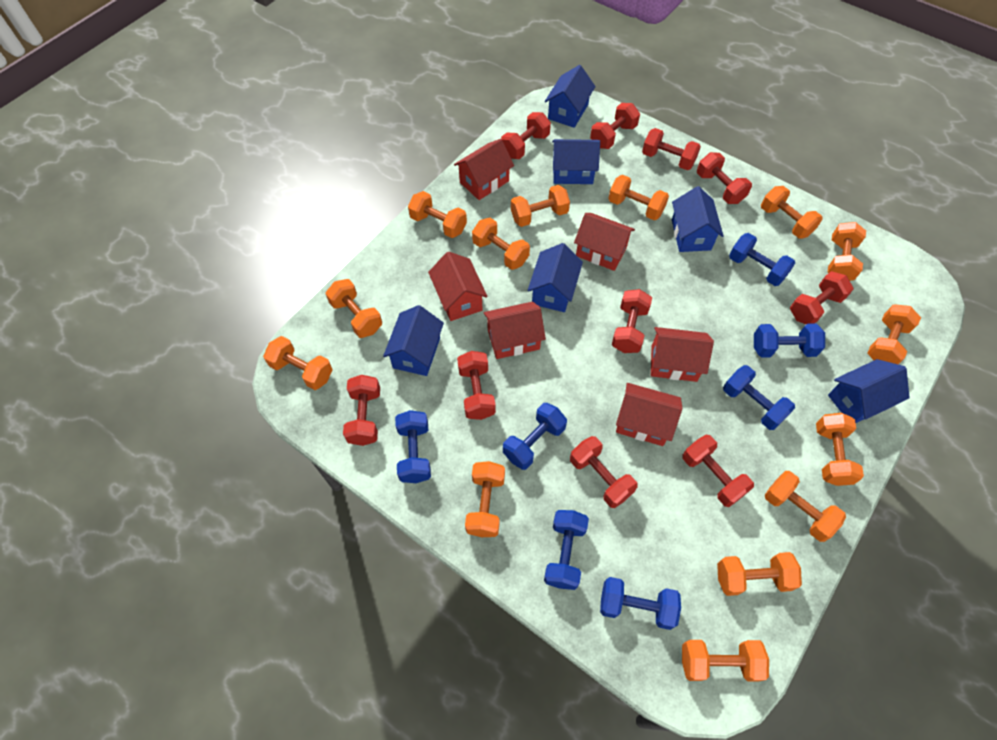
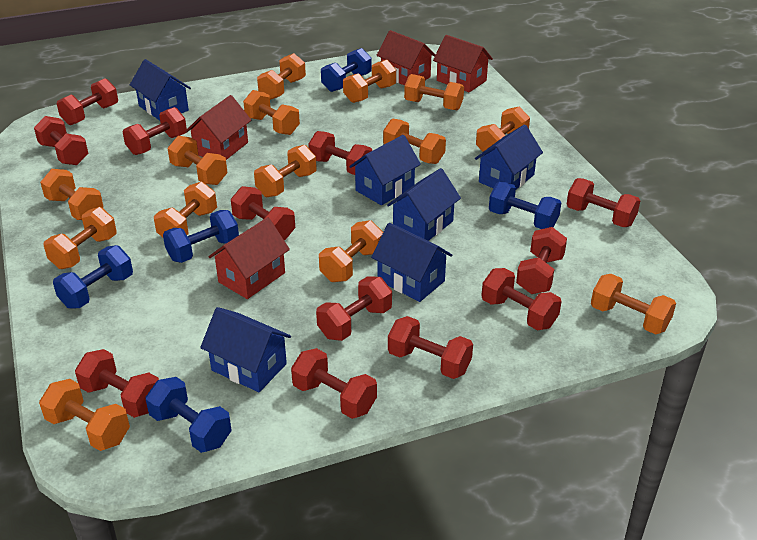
blue dumbbell: [395,410,431,483] [503,403,567,470] [544,510,589,590] [600,577,681,630] [723,365,795,430] [729,233,795,286] [754,323,825,358] = 7 -> [53,245,133,309] [146,377,232,453] [163,210,239,263] [321,48,372,92] [489,182,561,229] = 5
red dumbbell: [343,375,380,446] [457,351,496,420] [501,112,551,159] [570,436,638,508] [590,103,640,149] [612,289,652,353] [642,128,701,170] [682,435,754,507] [697,152,752,204] [790,271,853,324] = 10 -> [34,116,88,165] [57,78,118,125] [75,349,159,418] [123,107,187,155] [231,186,295,240] [291,348,377,419] [308,131,373,175] [316,277,392,341] [388,316,473,379] [481,268,562,330] [516,227,567,294] [567,178,640,227] = 12
red house: [428,252,488,321] [454,139,514,200] [483,302,546,359] [574,213,635,271] [616,383,682,446] [651,327,714,382] = 6 -> [185,95,251,160] [208,217,290,299] [376,30,435,86] [433,35,493,92] = 4

